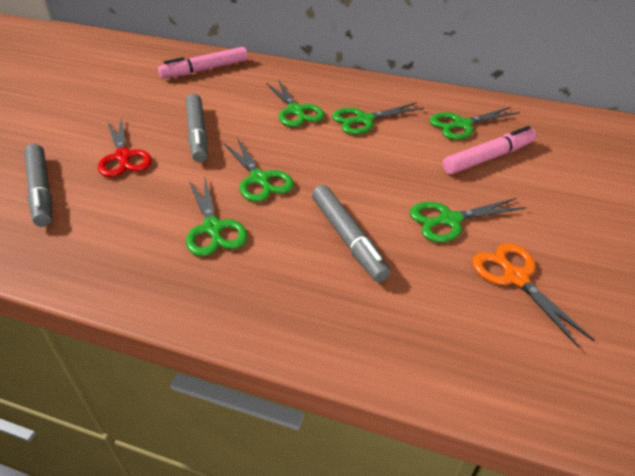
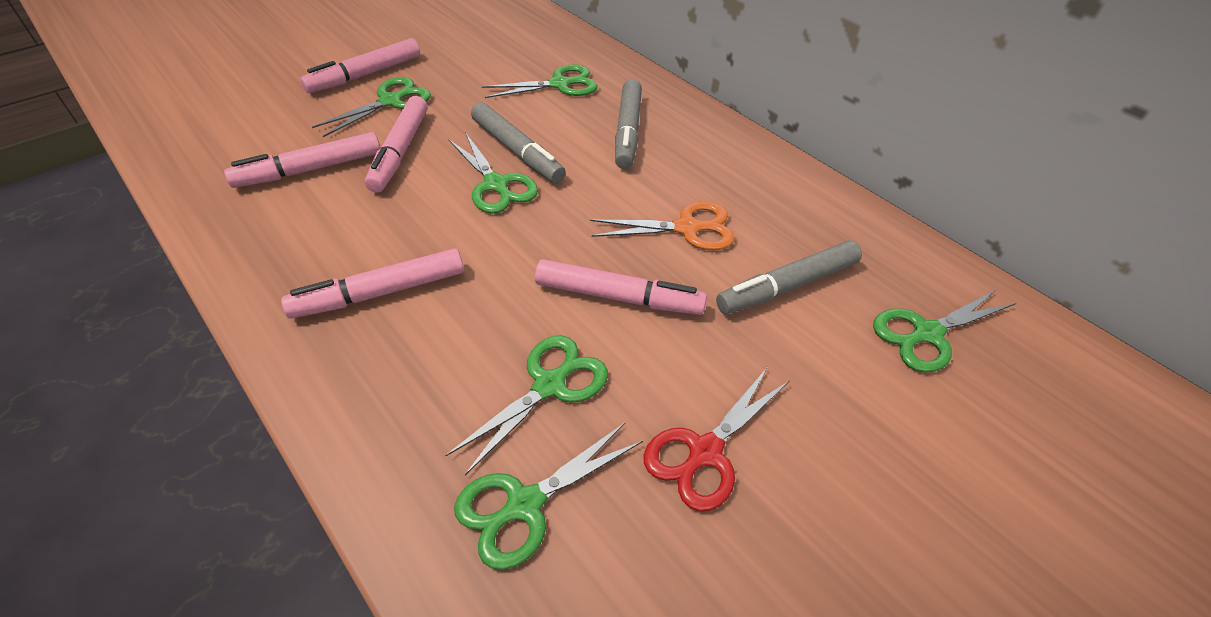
pink marker: [158,47,248,78] [442,126,537,174] = 2 -> [224,132,381,188] [281,248,464,319] [300,38,420,93] [365,96,428,193] [535,259,707,315] = 5

